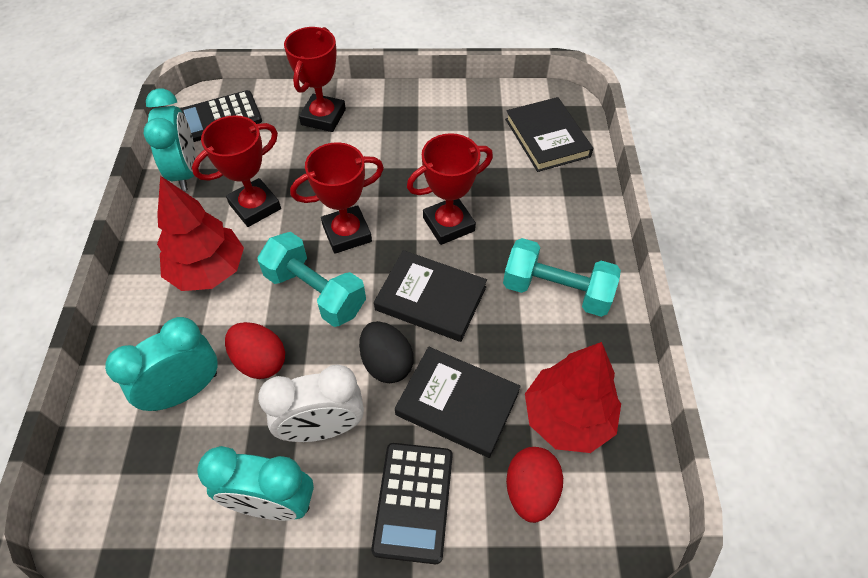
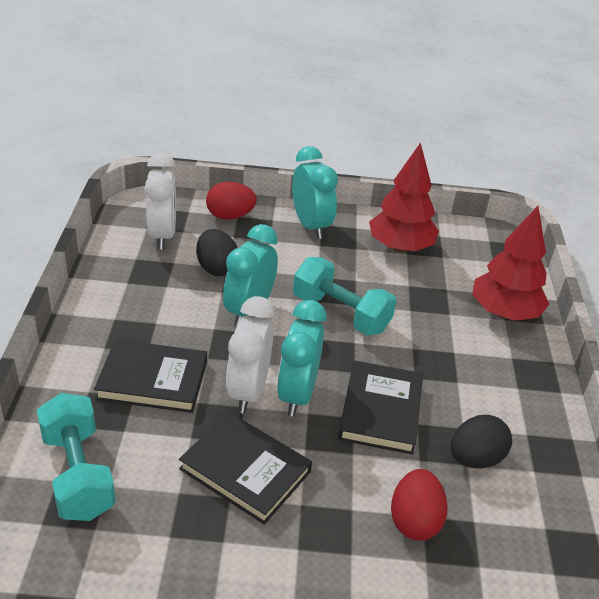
black calculator: [180,90,262,142] [371,443,453,564] = 2 -> none = 0
black egg: [359,321,413,383] = 1 -> [196,229,237,276] [451,415,512,468] = 2
red trophy: [192,115,281,227] [284,27,346,132] [290,142,384,254] [407,133,493,245] = 4 -> none = 0
white clock: [258,364,364,442] = 1 -> [144,152,176,249] [226,296,275,413] = 2

